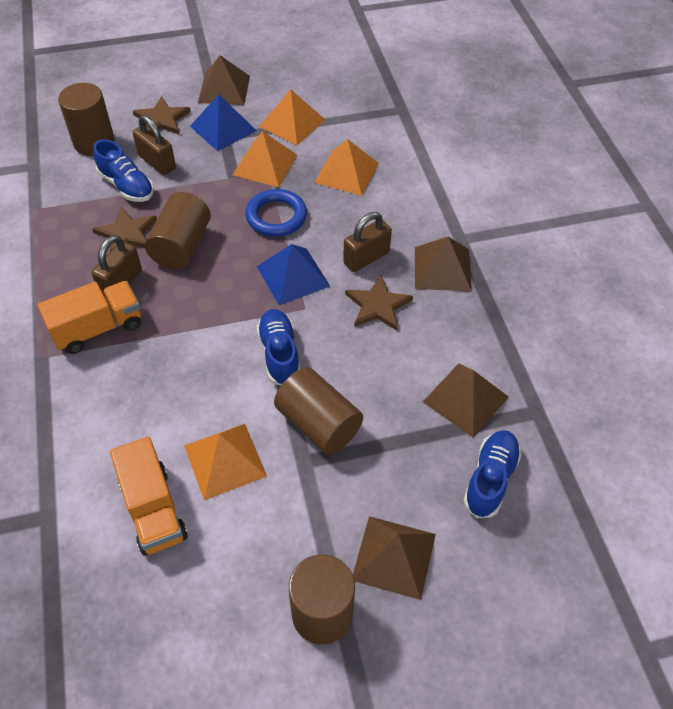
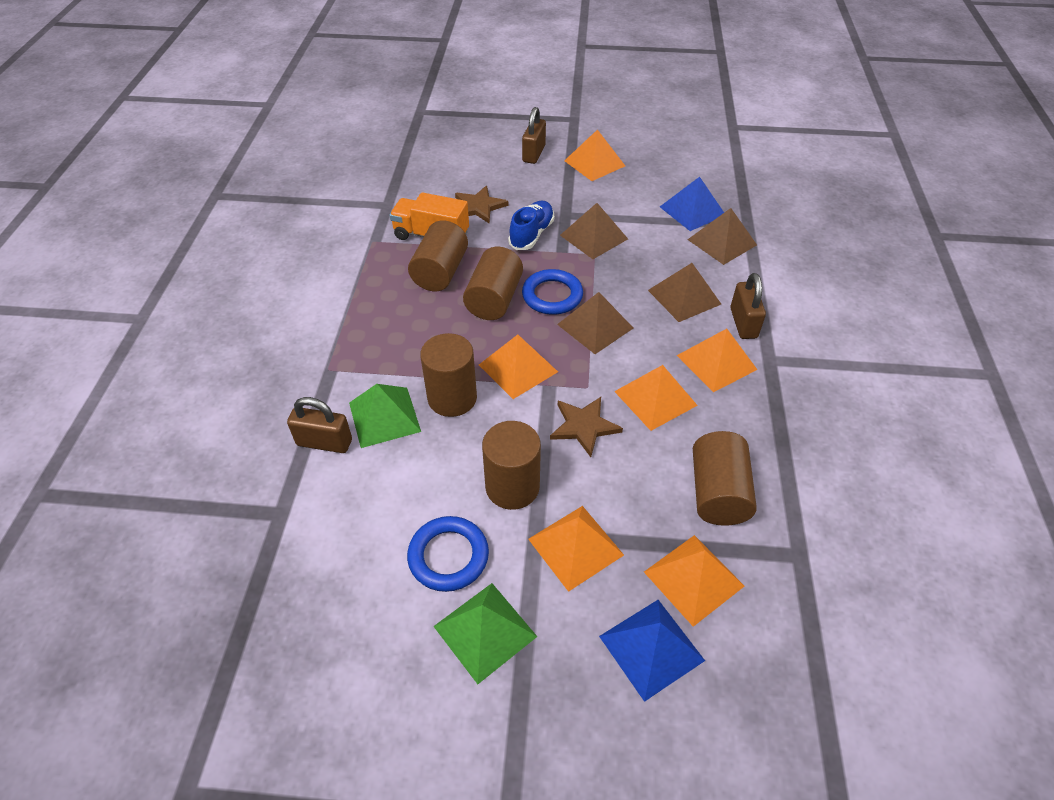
blue ring: [245,189,307,237] = 1 -> [407,516,489,592] [522,269,583,315] = 2
blue shoe: [93,139,154,202] [257,309,300,385] [463,430,521,518] = 3 -> [508,201,554,250] = 1
brown cylinder: [58,83,115,156] [145,192,211,269] [274,367,363,455] [289,555,355,644] = 4 -> [408,220,468,291] [420,333,477,417] [463,247,523,320] [482,421,541,510] [693,431,757,526] = 5
brown star: [92,207,157,251] [133,96,191,135] [345,275,413,330] = 3 -> [455,186,508,224] [550,397,623,457] = 2
green pyramid: none = 0 -> [349,384,421,448] [433,583,537,684] = 2
orange pyramid: [184,424,267,500] [233,131,297,187] [259,89,325,145] [314,139,379,196] = 4 -> [479,335,558,399] [528,506,624,592] [564,129,625,181] [614,365,698,431] [644,535,744,627] [677,329,758,392] = 6
orange truck: [38,281,141,354] [110,437,188,555] = 2 -> [390,192,469,240] = 1

